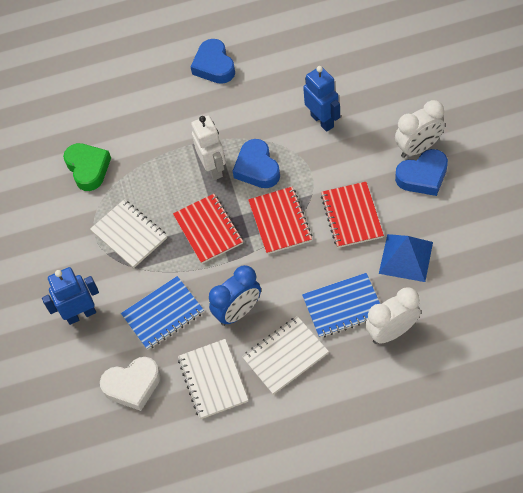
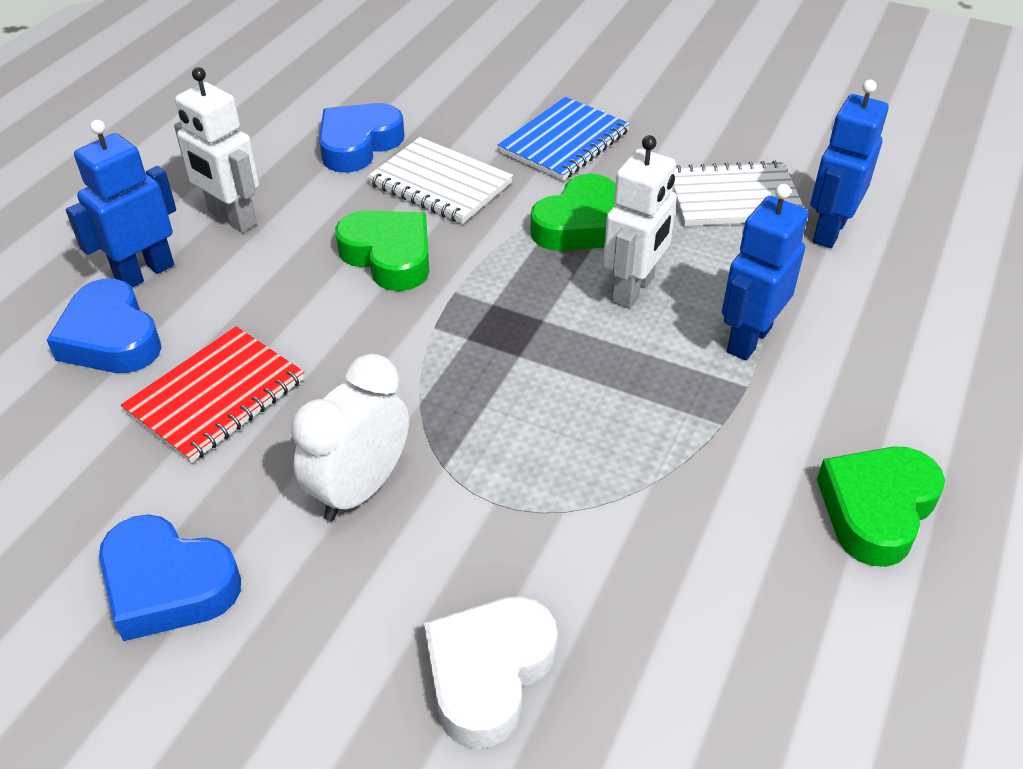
blue clock: [209,265,261,326] = 1 -> none = 0
blue notebook: [121,276,204,350] [302,273,380,338] = 2 -> [498,97,630,181] = 1
blue pyramid: [379,234,433,282] = 1 -> none = 0
blue robot: [42,267,99,325] [303,66,340,132] = 2 -> [66,120,176,288] [722,184,808,360] [810,79,889,248] = 3
green heart: [63,143,111,191] = 1 -> [335,210,429,291] [530,174,616,251] [817,446,945,567] = 3
red notebook: [173,194,243,264] [248,187,312,254] [321,182,384,248] = 3 -> [121,326,304,463] = 1
white clock: [365,287,421,344] [395,100,445,158] = 2 -> [291,354,409,521] = 1
white notebook: [90,200,167,268] [178,339,248,419] [242,316,329,395] = 3 -> [367,137,513,224] [674,160,804,226] = 2
white robot: [191,116,226,180] = 1 -> [174,67,259,232] [603,135,677,309] = 2

